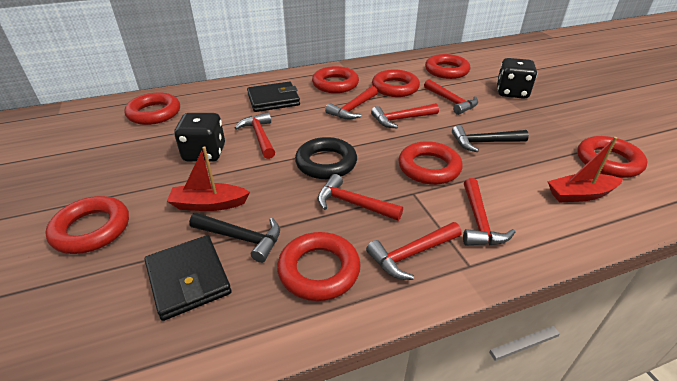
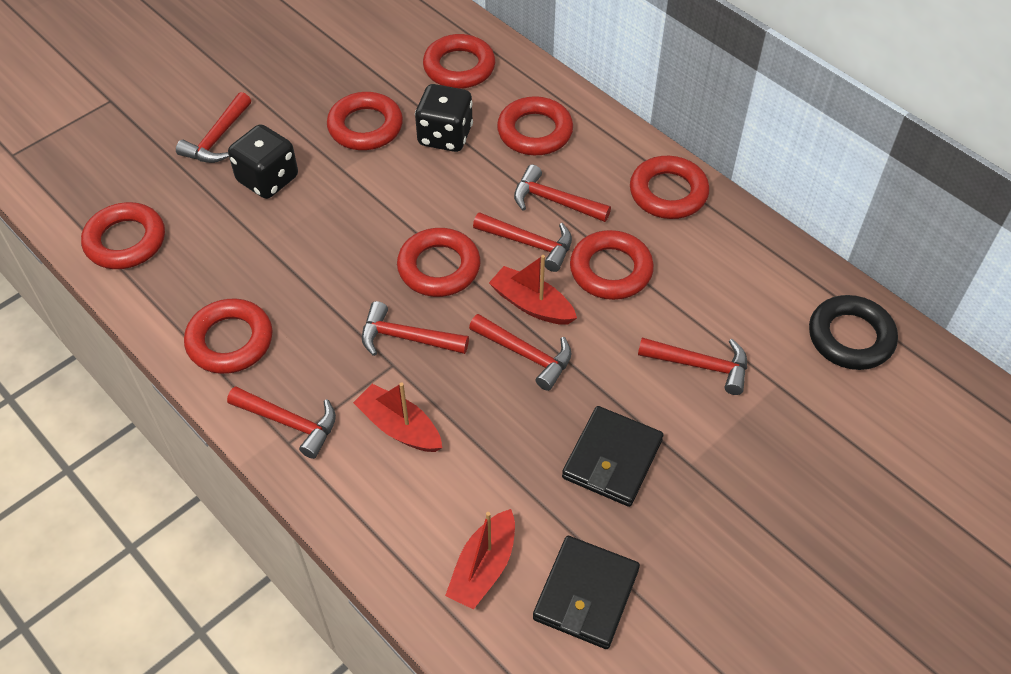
black hammer: [189,213,280,263] [452,125,529,152] = 2 -> none = 0
red boat: [167,146,250,211] [547,137,623,202] = 2 -> [353,383,442,452] [445,509,515,610] [489,255,577,325] = 3

